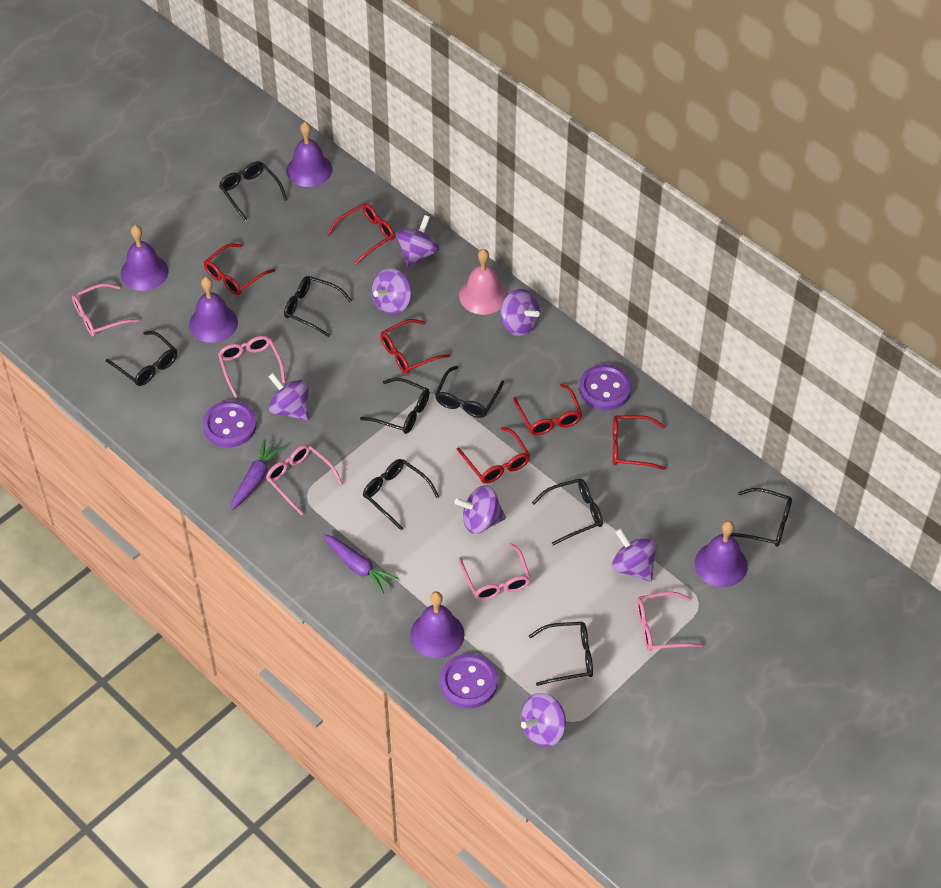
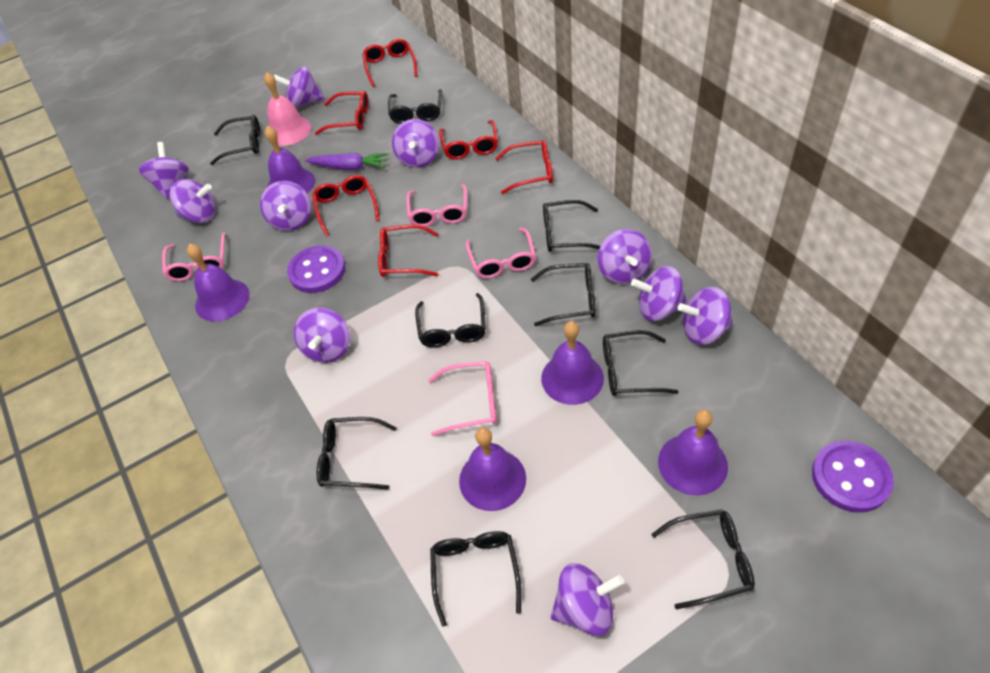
pink glasses: [72,283,140,337] [218,336,286,398] [266,445,343,515] [459,543,531,600] [637,591,703,651] = 5 -> [162,232,225,281] [406,184,467,227] [428,361,497,436] [465,228,536,279] = 4
purple button: [203,401,257,448] [440,654,498,708] [579,364,632,410] = 3 -> [287,245,345,293] [812,441,894,513] = 2
purple carrot: [230,439,284,511] [323,534,399,594] = 2 -> [305,153,389,170] = 1
purple spinning top: [268,373,309,421] [371,268,411,315] [396,215,439,269] [454,485,506,534] [501,289,540,336] [521,693,566,747] [612,528,657,582] = 7 -> [138,142,189,199] [170,179,216,223] [260,181,311,231] [274,66,325,108] [294,308,350,363] [392,119,439,168] [551,563,624,636] [598,229,652,284] [631,266,688,321] [678,287,733,345] = 10

